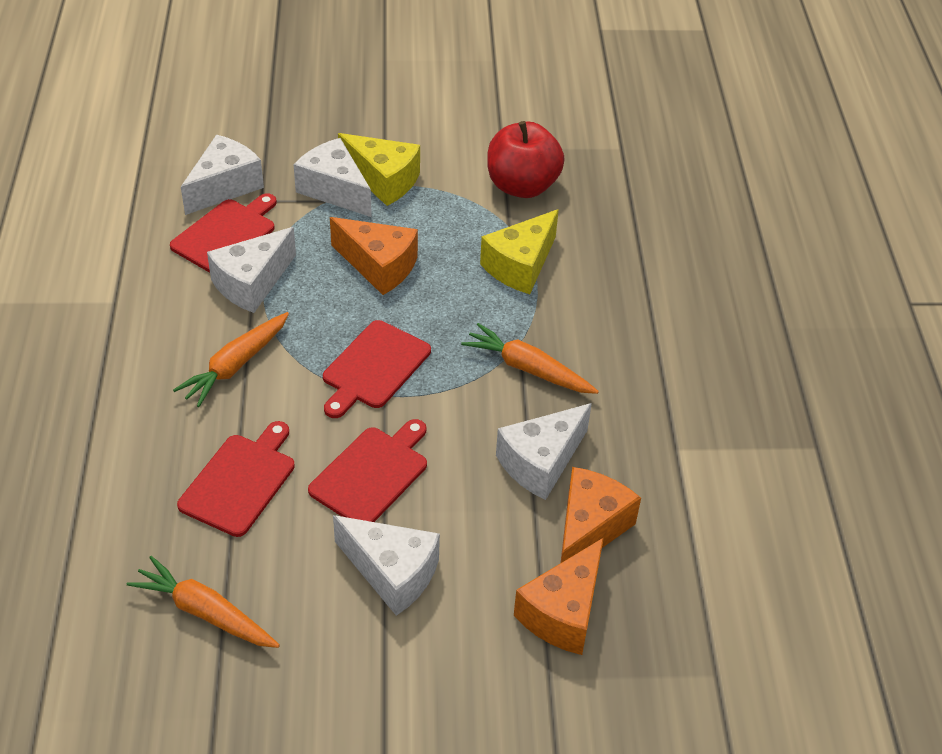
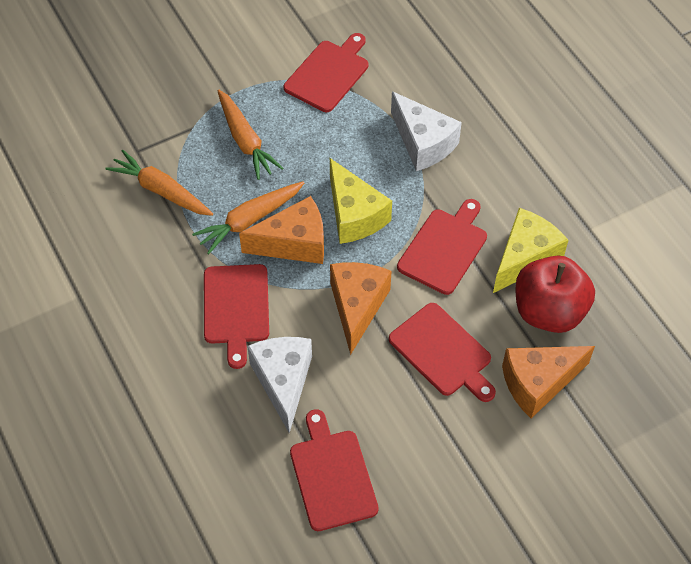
red cutting board: [170,193,277,273] [177,421,295,537] [308,419,427,522] [323,320,431,418] = 4 -> [204,264,269,369] [284,33,368,112] [290,409,379,531] [389,303,496,402] [397,199,487,295] = 5
white cheese: [181,135,264,215] [207,227,296,313] [293,138,372,217] [333,515,440,616] [496,403,592,500] = 5 -> [247,337,312,433] [391,92,462,171] = 2

